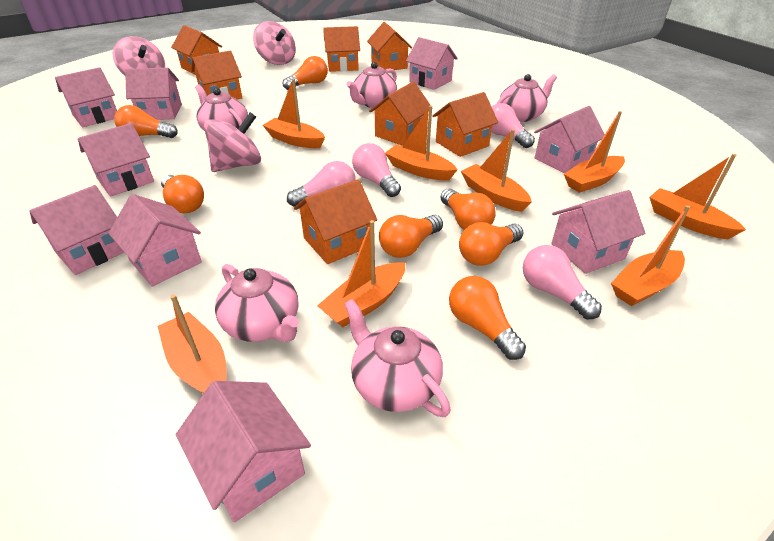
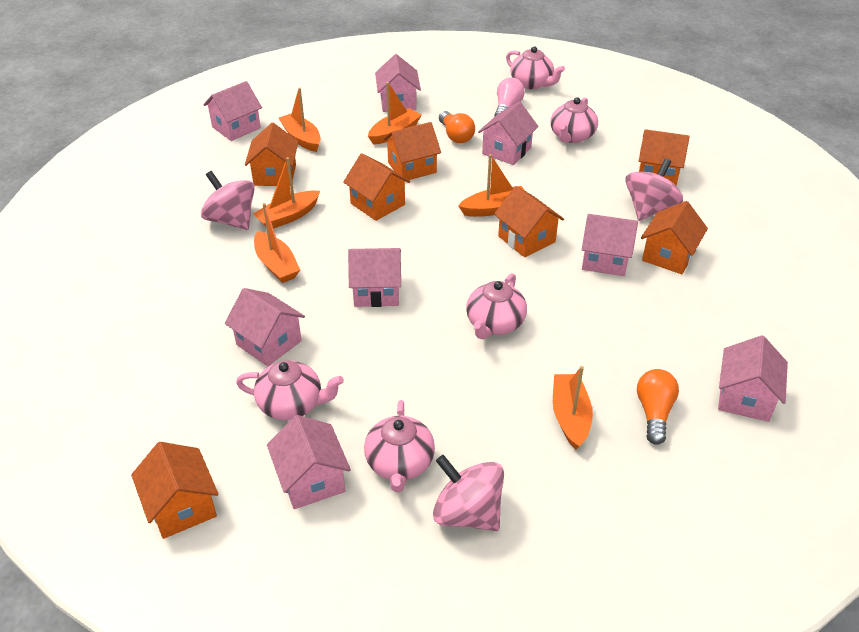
orange boat: [158,294,227,394] [263,79,325,148] [317,220,406,327] [385,106,458,181] [461,129,532,212] [564,111,625,193] [611,205,690,306] [649,154,746,239] = 8 -> [253,157,320,229] [254,203,300,283] [279,88,321,152] [368,82,422,145] [458,154,525,217] [553,366,593,450] = 6
orange light bulb: [114,105,178,138] [161,175,204,213] [283,56,328,90] [379,215,443,258] [440,189,496,230] [449,276,526,360] [459,222,523,266] = 7 -> [439,111,475,143] [637,369,679,445] = 2
pink house: [29,185,124,275] [55,67,117,127] [78,123,154,197] [108,194,202,287] [125,68,182,120] [176,381,311,522] [406,37,458,90] [534,106,605,173] [551,190,645,274] = 9 -> [203,81,262,141] [225,288,305,366] [267,415,351,509] [348,248,401,307] [375,54,421,112] [478,102,539,165] [582,214,638,276] [718,335,788,422] = 8
pink light bulb: [287,161,356,207] [352,143,401,197] [491,103,535,148] [523,245,602,320] = 4 -> [495,77,525,116] = 1

